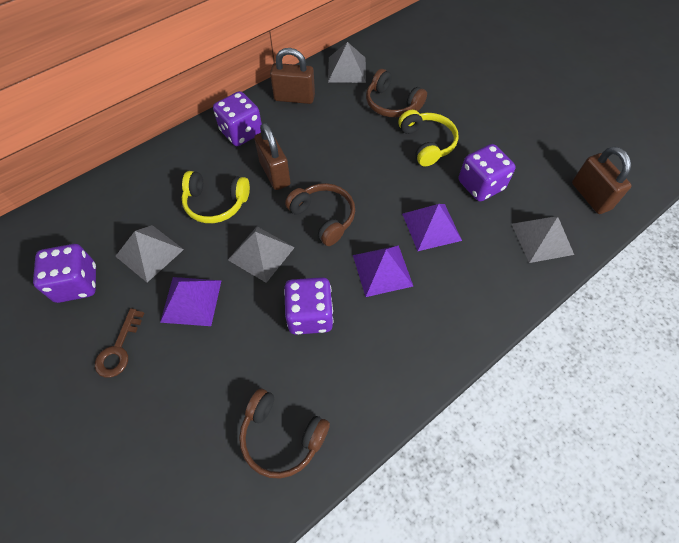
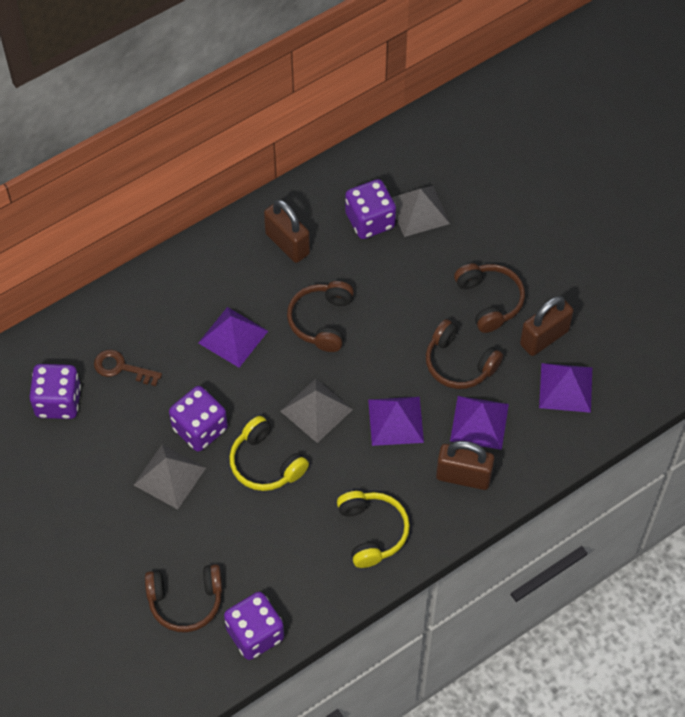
brown headphones: [239,389,330,478] [285,183,355,246] [366,69,427,117] = 3 -> [145,564,222,632] [287,281,354,352] [426,319,503,389] [454,263,525,333] = 4
grey pyramid: [115,225,184,282] [228,227,295,283] [328,42,366,83] [512,216,574,263] = 4 -> [134,444,206,509] [280,379,353,443] [391,186,450,237] = 3
purple pyramid: [160,277,222,326] [353,245,413,297] [402,204,462,251] = 3 -> [198,307,268,367] [368,397,424,446] [450,396,509,450] [539,363,592,413] = 4

